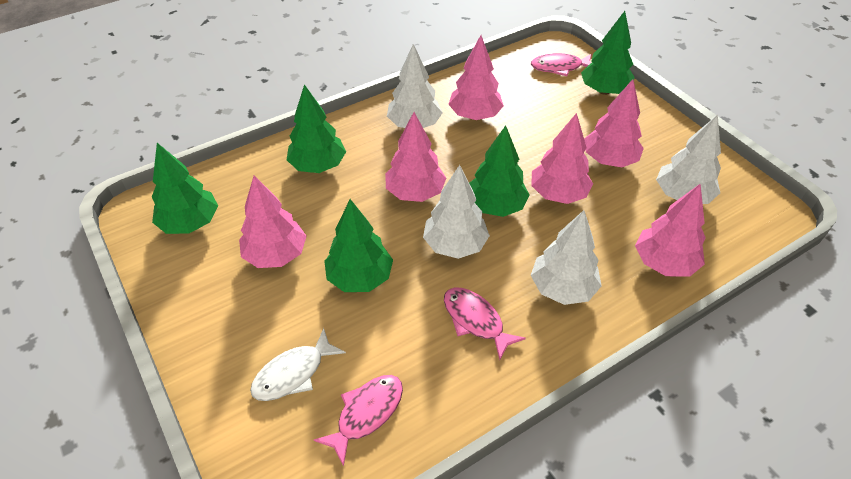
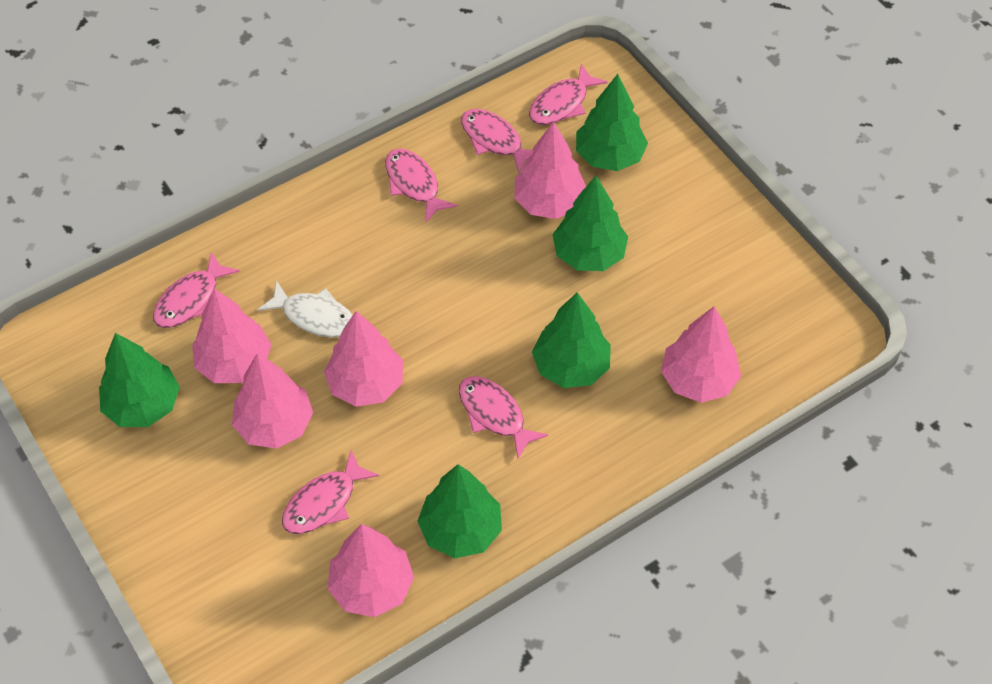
pink fish: [314,375,403,466] [444,288,526,360] [531,53,591,76] = 3 -> [153,252,240,328] [282,450,379,534] [385,149,457,223] [459,376,548,459] [461,109,533,173] [529,63,607,125] = 6
white tree: [387,44,443,128] [423,165,490,259] [531,210,602,305] [656,115,721,204] = 4 -> none = 0

